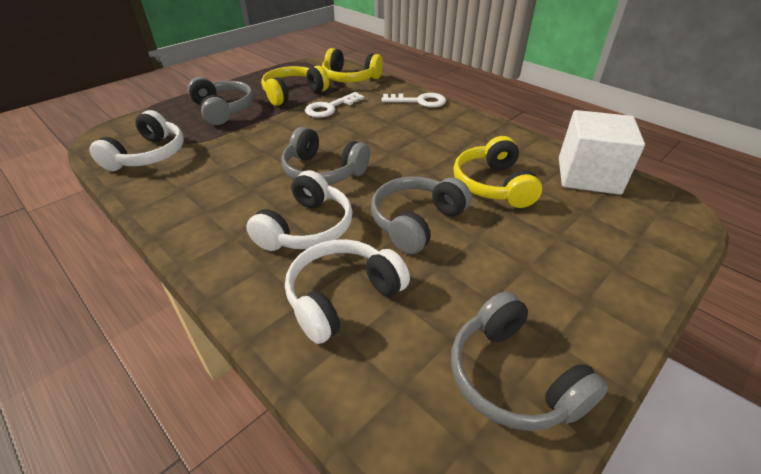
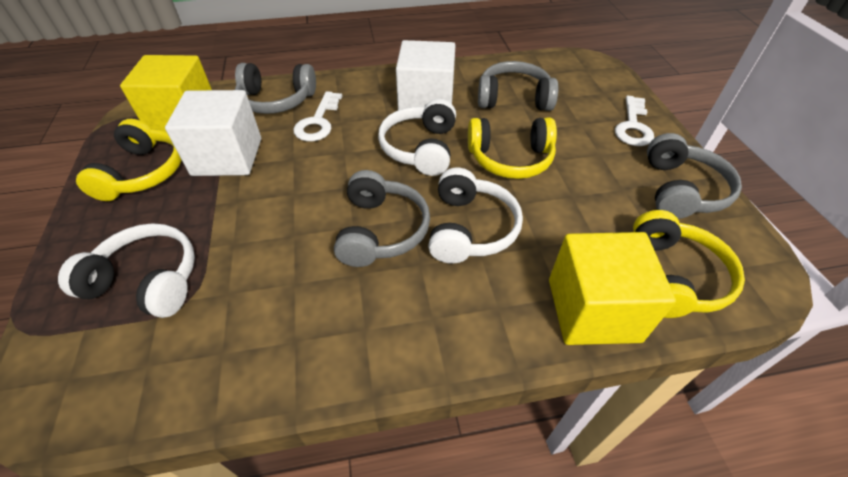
white cube: [559,110,645,195] = 1 -> [165,90,261,176] [396,40,456,110] = 2
yellow cube: none = 0 -> [120,55,212,132] [549,232,676,345] = 2

